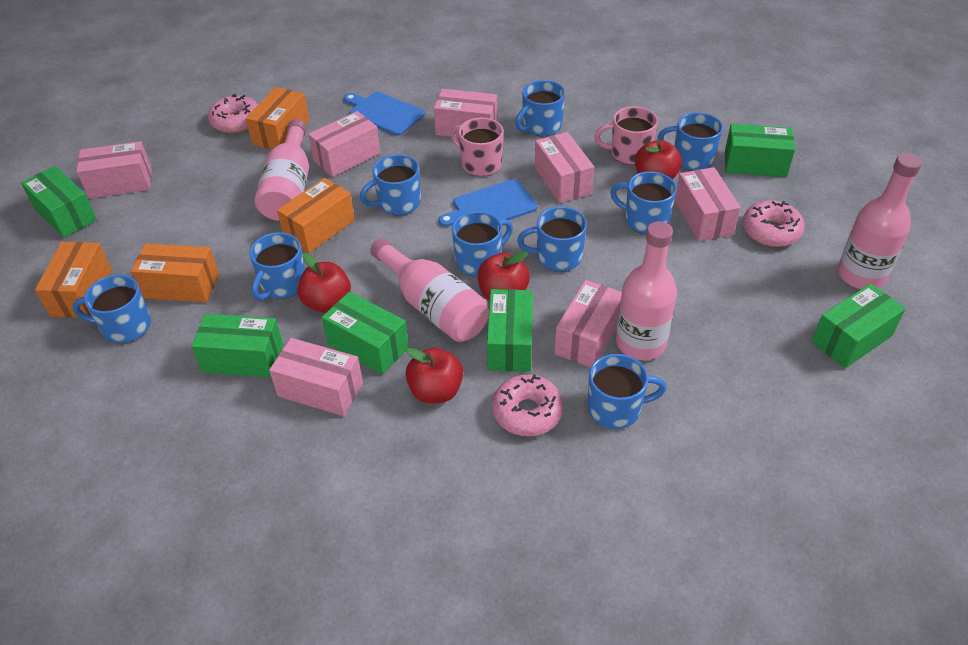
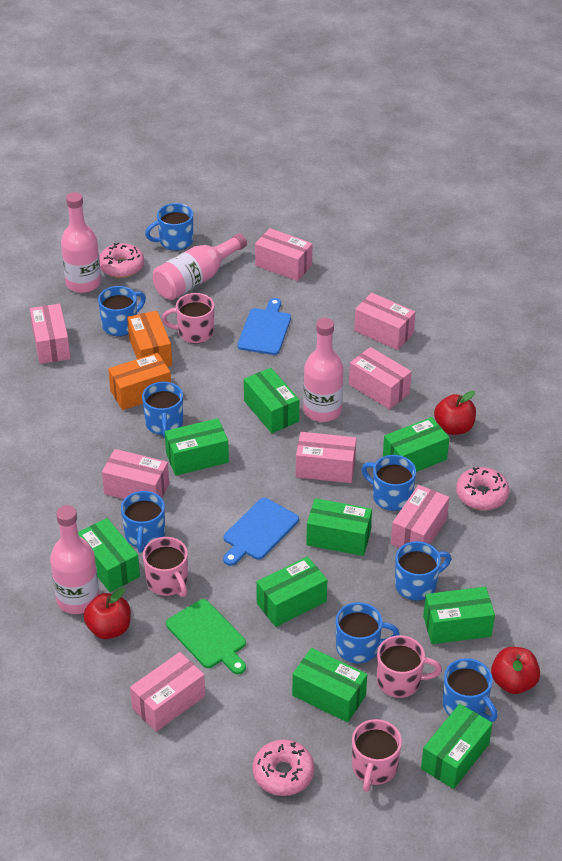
blue mug: [72,275,151,343] [249,232,305,300] [360,154,421,216] [452,211,513,276] [515,80,565,137] [517,207,587,272] [588,354,667,429] [610,171,677,234] [657,112,723,171] = 9 -> [98,286,146,336] [121,491,165,553] [142,382,183,438] [145,203,193,251] [336,602,399,664] [361,455,416,511] [395,541,451,600] [443,658,498,722] = 8
green box: [21,166,97,238] [192,314,283,378] [322,292,409,375] [487,289,533,372] [725,124,795,177] [812,284,906,368] = 6 -> [78,518,140,592] [165,418,229,476] [244,368,299,433] [256,557,327,627] [292,648,367,722] [306,498,372,556] [383,417,449,472] [421,704,493,789] [423,587,495,644] = 9
green cutting board: none = 0 -> [166,599,246,674] = 1
orange box: [35,242,112,318] [131,243,219,303] [246,87,310,150] [277,178,355,253] = 4 -> [108,353,171,410] [127,311,172,367] = 2
pink box: [76,141,152,199] [269,338,363,416] [308,111,380,177] [434,89,498,138] [535,132,594,203] [554,280,622,368] [675,167,741,241] = 7 -> [30,304,71,364] [102,449,169,499] [130,652,205,732] [255,228,312,281] [296,432,357,483] [349,347,412,409] [354,293,415,350] [391,485,449,548] = 8
pink mug: [450,117,503,176] [594,106,658,165] = 2 -> [143,537,188,597] [162,293,214,344] [352,719,402,792] [377,635,442,698] = 4
red apple: [297,253,351,313] [405,348,463,403] [478,252,530,300] [635,140,682,180] = 4 -> [84,587,131,639] [434,391,476,435] [491,647,540,694] = 3

